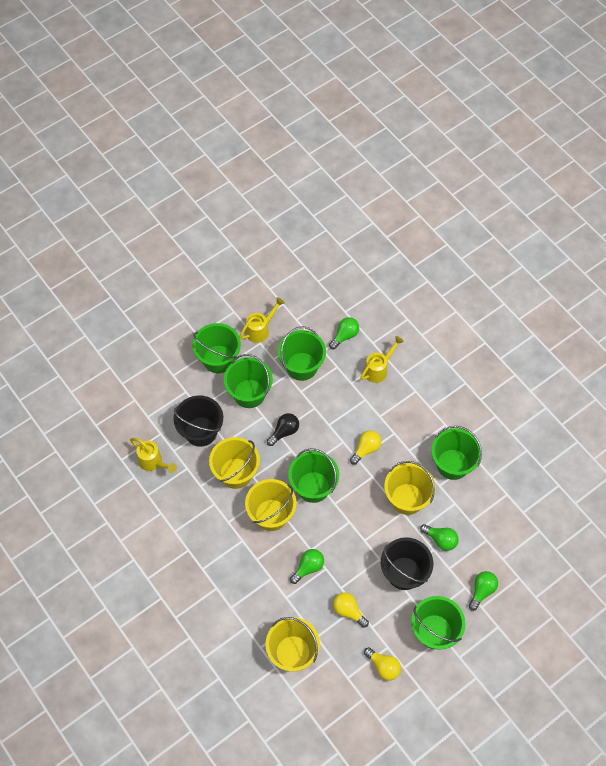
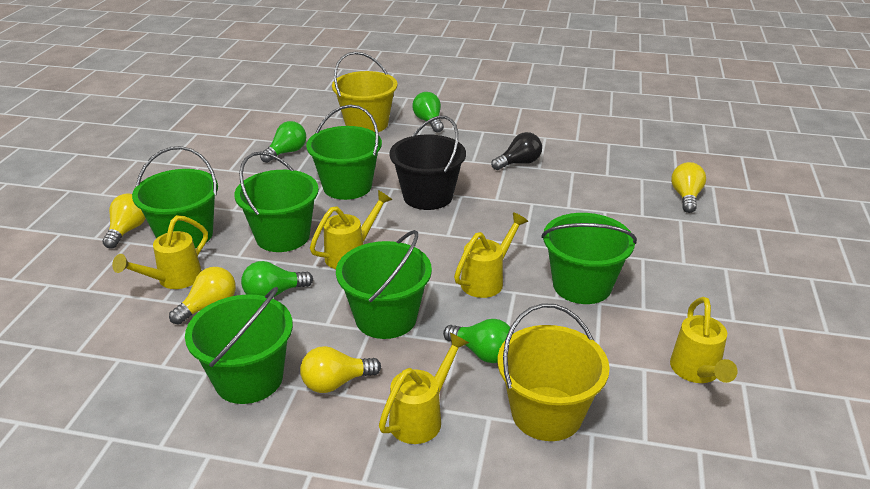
black bucket: [174,396,223,447] [381,537,433,590] = 2 -> [389,116,466,210] = 1
yellow bucket: [209,437,260,489] [245,479,297,531] [266,617,320,672] [384,461,436,515] = 4 -> [332,52,398,132] [498,303,610,441] = 2
yellow light bulb: [333,592,369,628] [350,430,381,465] [364,647,401,681] = 3 -> [102,193,146,248] [169,267,236,324] [300,346,381,393] [671,162,706,213] = 4
yellow watering can: [130,438,177,473] [239,297,285,343] [360,336,404,383] = 3 -> [112,215,208,289] [310,190,392,269] [379,332,469,444] [454,212,528,298] [670,297,738,383] = 5

